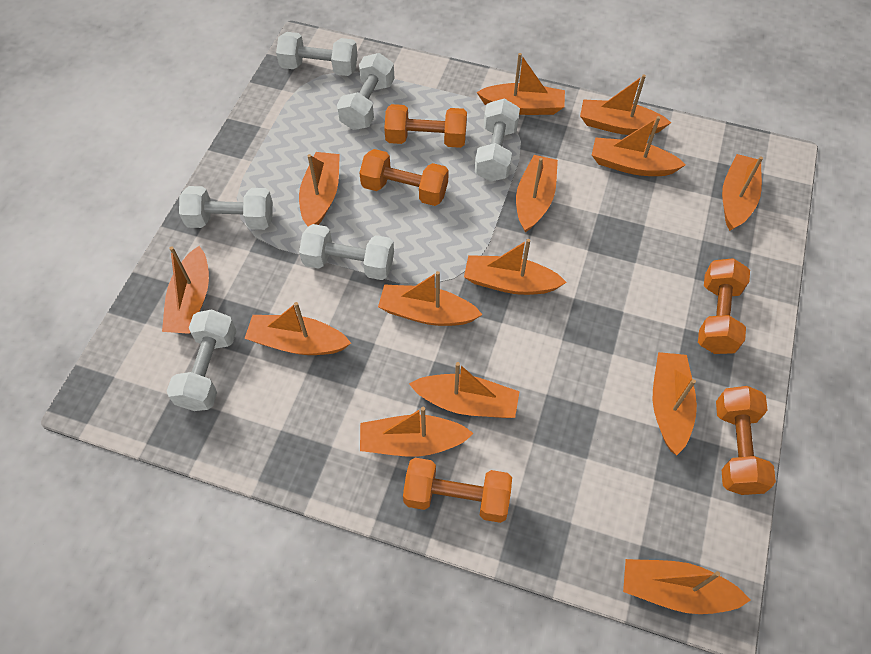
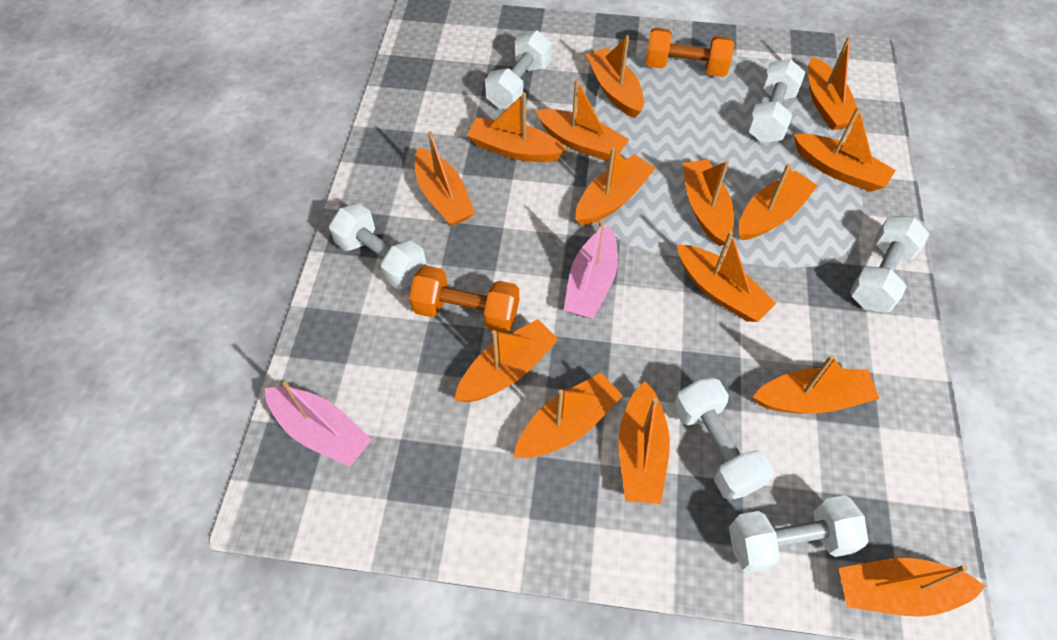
orange boat: [162,246,209,334] [244,302,351,355] [299,152,340,226] [360,407,474,457] [378,271,483,326] [409,362,520,418] [464,239,567,295] [477,53,565,115] [516,155,558,233] [580,74,671,135] [592,116,686,176] [623,559,751,614] [653,352,697,455] [722,154,763,231] = 14 -> [415,131,475,226] [454,319,559,402] [467,92,567,162] [514,373,623,458] [535,79,629,162] [575,147,655,226] [586,35,644,118] [619,381,670,504] [677,231,777,322] [682,159,734,246] [739,164,818,240] [753,355,879,413] [794,107,896,192] [808,36,859,130] [839,558,985,617] = 15
orange dumbbell: [359,149,449,206] [384,104,467,148] [403,458,512,523] [698,258,750,354] [716,386,776,495] = 5 -> [409,265,519,333] [645,28,734,77] = 2
pink boat: none = 0 -> [265,381,372,467] [564,220,618,319] = 2

